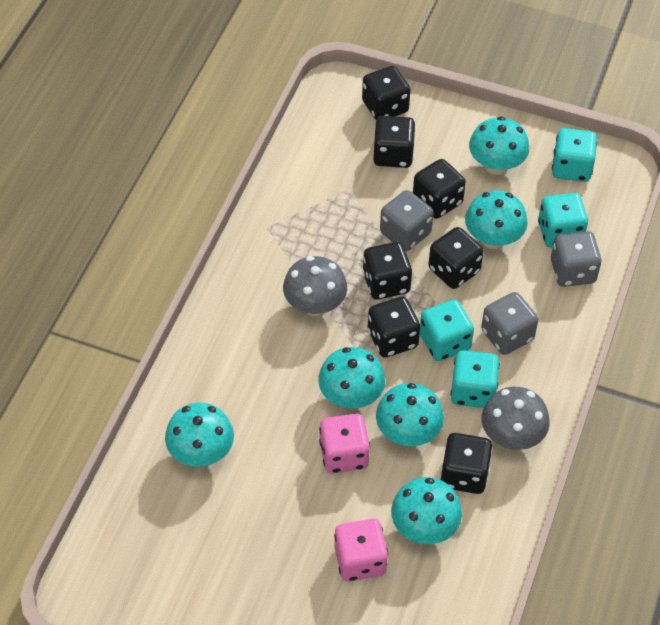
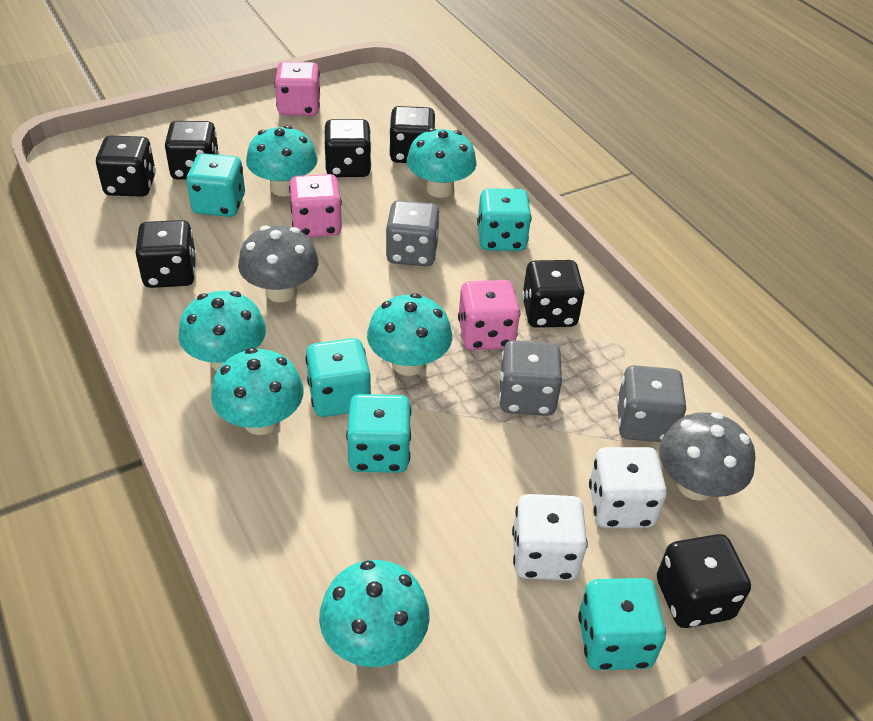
pink dice: [319,414,370,474] [334,519,388,582] = 2 -> [274,62,320,116] [289,174,342,237] [458,280,520,350] = 3
turquoise dice: [420,300,474,361] [451,350,500,408] [538,193,588,248] [552,128,597,182] = 4 -> [186,153,245,217] [306,338,371,417] [346,394,411,473] [477,188,532,251] [578,578,666,670] = 5
white dice: none = 0 -> [512,494,588,581] [589,447,667,528] = 2

